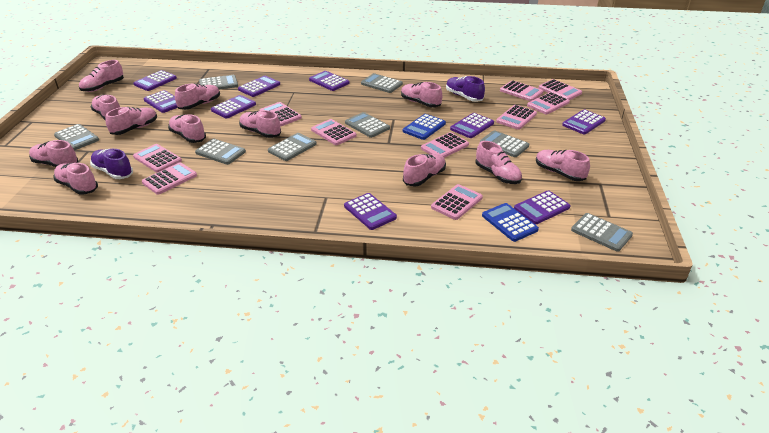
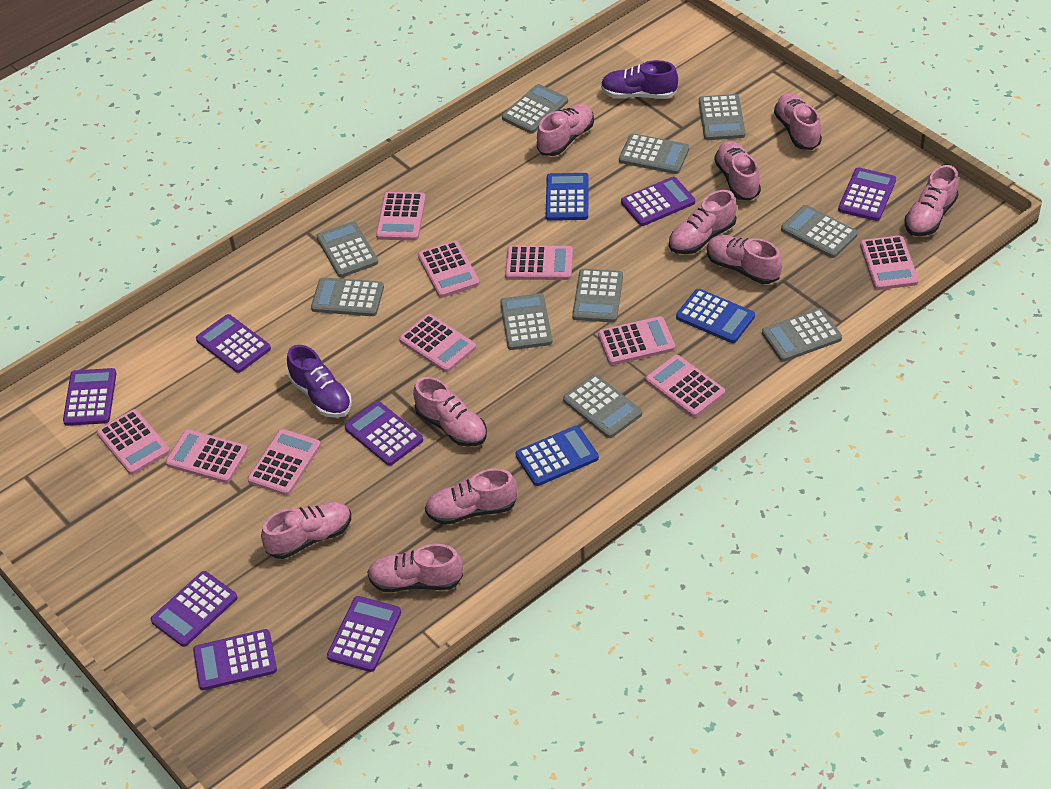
blue calculator: [403,114,446,140] [482,203,539,242] = 2 -> [515,426,599,486] [546,173,589,221] [676,289,755,343] = 3
grey calculator: [54,124,99,150] [195,139,246,165] [199,75,238,90] [268,133,317,161] [345,112,390,138] [361,73,403,93] [480,130,529,157] [571,213,633,252] = 8 -> [311,277,384,316] [317,221,378,278] [500,293,552,350] [502,84,568,134] [563,374,642,438] [572,269,623,323] [619,133,689,174] [699,94,745,140] [762,308,842,362] [781,205,858,258] = 10
pink shoe: [29,140,78,167] [53,163,98,195] [79,60,124,92] [90,95,120,120] [105,107,157,135] [168,114,206,143] [175,83,220,110] [239,110,281,138] [401,82,442,107] [403,154,446,186] [475,141,522,184] [536,150,590,181] = 12 -> [261,502,351,559] [367,544,463,592] [413,377,487,447] [425,468,517,525] [537,104,594,156] [669,190,737,254] [707,235,782,284] [715,141,761,201] [774,93,822,150] [905,165,959,236] = 10
purple calculator: [133,70,177,91] [144,90,178,113] [211,95,256,118] [238,76,280,97] [309,71,349,91] [344,193,397,230] [450,113,494,138] [514,190,571,224] [562,110,606,134] = 9 -> [63,368,116,426] [151,571,237,647] [193,629,277,690] [196,314,271,373] [327,596,401,672] [345,401,423,466] [621,177,695,226] [838,167,896,221] = 8

